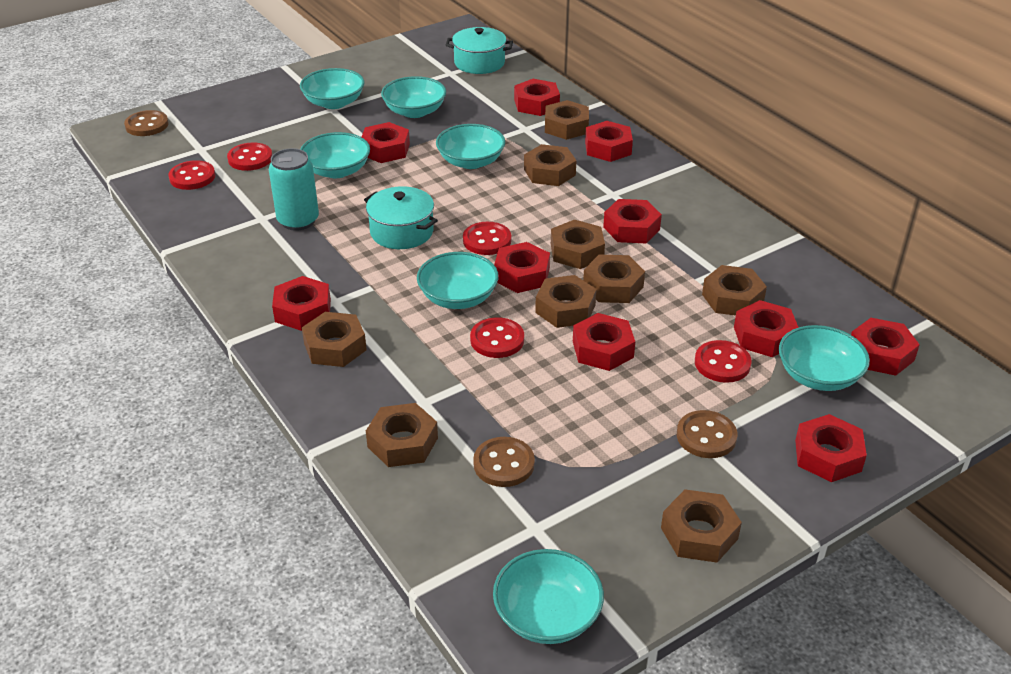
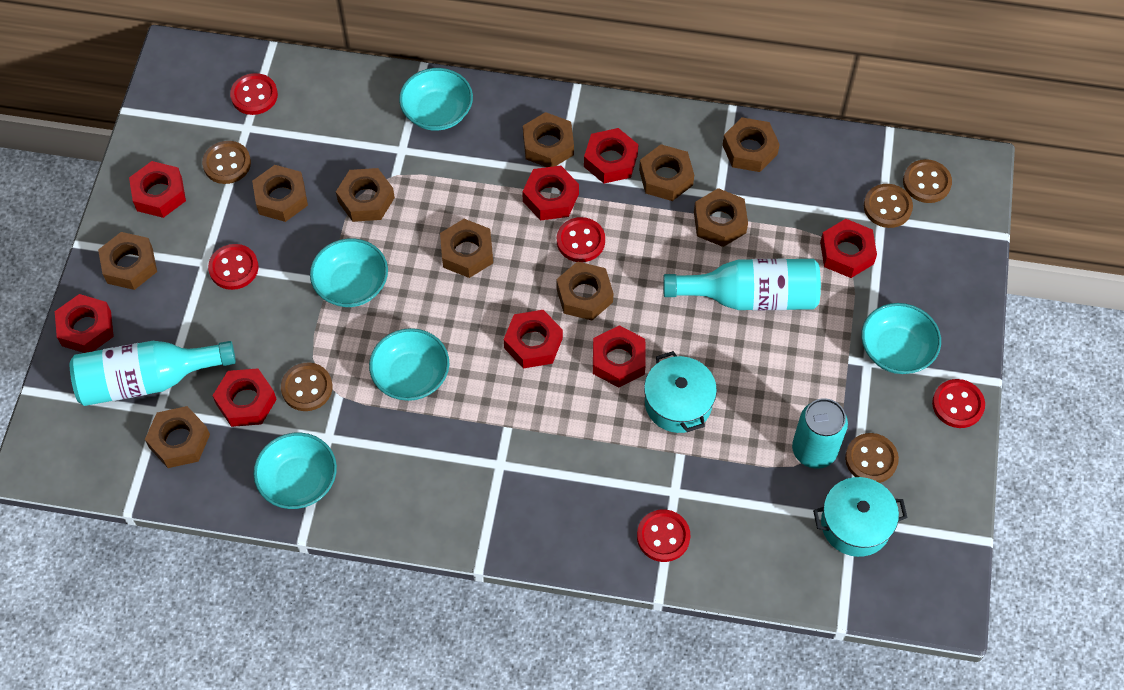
brown button: [124,110,169,136] [473,437,535,487] [677,410,737,458] = 3 -> [202,141,251,184] [281,363,333,411] [845,433,899,483] [864,184,913,228] [903,159,952,203] = 5
brown nut: [302,312,367,367] [366,403,438,467] [524,144,577,186] [535,275,597,328] [545,100,589,140] [551,220,605,269] [583,255,645,303] [661,489,742,563] [702,265,767,316] = 9 -> [98,232,157,290] [145,406,210,468] [252,165,308,222] [336,168,395,222] [440,219,493,278] [523,112,574,167] [556,261,613,320] [639,144,694,201] [694,188,748,247] [722,117,780,172] = 10
red nut: [272,276,331,331] [361,122,410,163] [494,242,550,293] [514,79,560,116] [573,313,635,371] [585,121,633,162] [603,199,662,243] [734,300,799,357] [795,414,867,482] [851,318,920,376] = 10 -> [55,294,114,353] [129,161,186,218] [212,368,277,427] [504,310,563,369] [522,166,579,221] [584,128,639,184] [593,325,646,388] [820,219,877,278] = 8
turquoise bottle: none = 0 -> [70,341,236,406] [663,259,821,311] = 2
turquoise bowl: [300,68,364,109] [300,132,370,178] [381,76,446,118] [417,252,499,309] [436,124,505,169] [493,549,604,644] [779,325,870,391] = 7 -> [253,432,337,509] [310,238,388,307] [369,328,449,401] [399,68,473,131] [861,303,941,374] = 5

